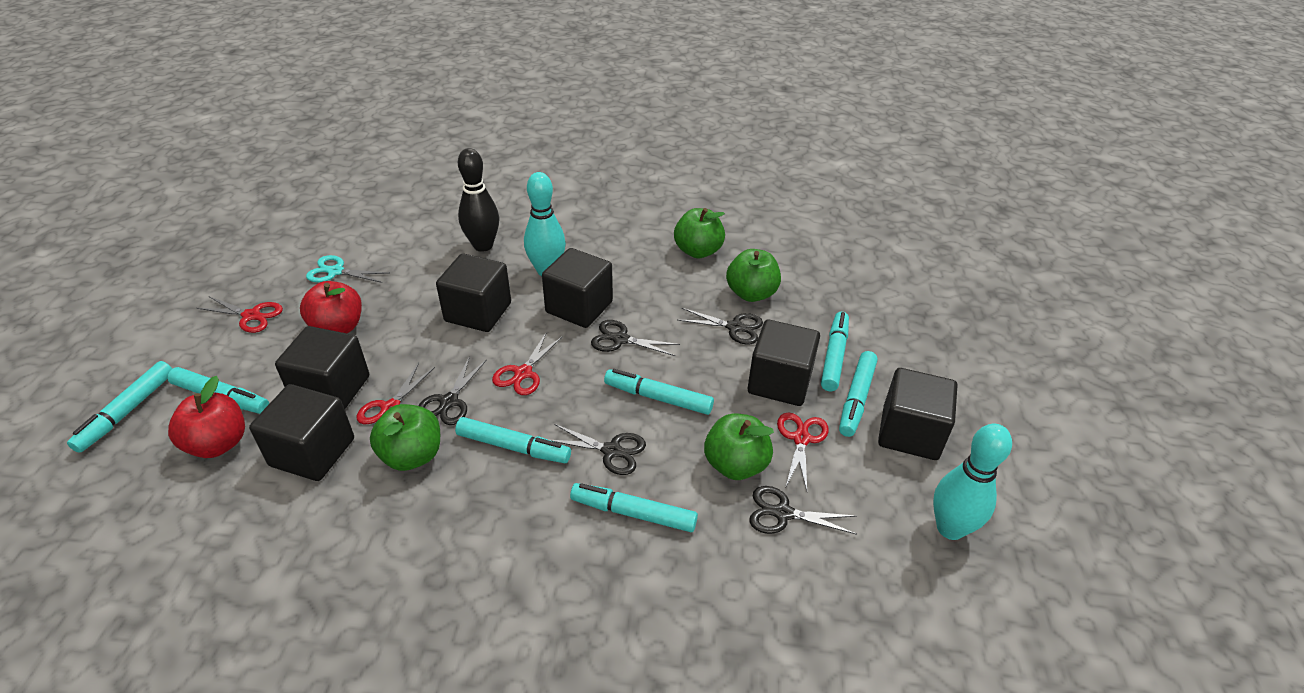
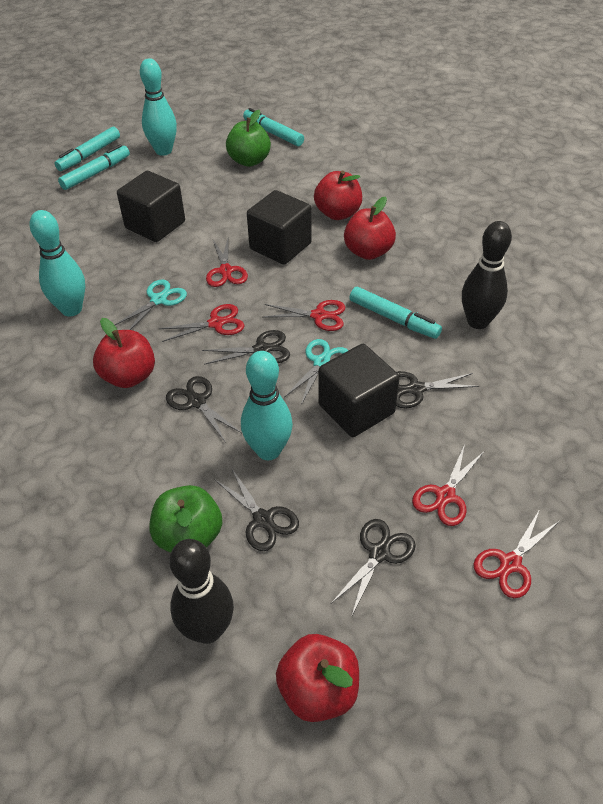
black bowling pin: [458,148,499,252] = 1 -> [169,539,234,644] [462,221,512,329] = 2
black cube: [249,384,354,481] [275,326,369,409] [436,253,511,332] [542,248,613,328] [748,320,820,406] [878,368,957,460] = 6 -> [117,171,185,242] [247,190,312,265] [318,344,400,437] = 3
green apple: [370,404,440,471] [674,208,725,258] [704,413,774,480] [726,249,781,302] = 4 -> [150,485,222,553] [226,110,271,167] = 2
red apple: [168,376,245,458] [300,281,362,333] = 2 -> [93,318,155,388] [276,634,359,722] [314,171,362,220] [344,196,396,260] = 4
red scissors: [197,296,283,333] [356,363,435,424] [492,332,562,395] [777,412,829,491] = 4 -> [158,304,245,342] [206,239,248,287] [263,300,345,331] [412,444,484,526] [473,509,558,598] = 5
turquoise bowling pin: [524,172,566,276] [933,424,1012,540] = 2 -> [29,210,85,317] [140,58,177,156] [241,351,293,460] = 3
turquoise marker: [67,361,172,453] [167,367,269,414] [455,417,571,463] [570,483,698,532] [604,369,714,415] [821,312,849,392] [839,351,878,437] = 7 -> [55,127,120,171] [58,144,130,190] [243,108,304,146] [349,287,442,339] = 4
turquoise scissors: [306,255,389,283] = 1 -> [115,279,187,330] [284,339,349,405] = 2

